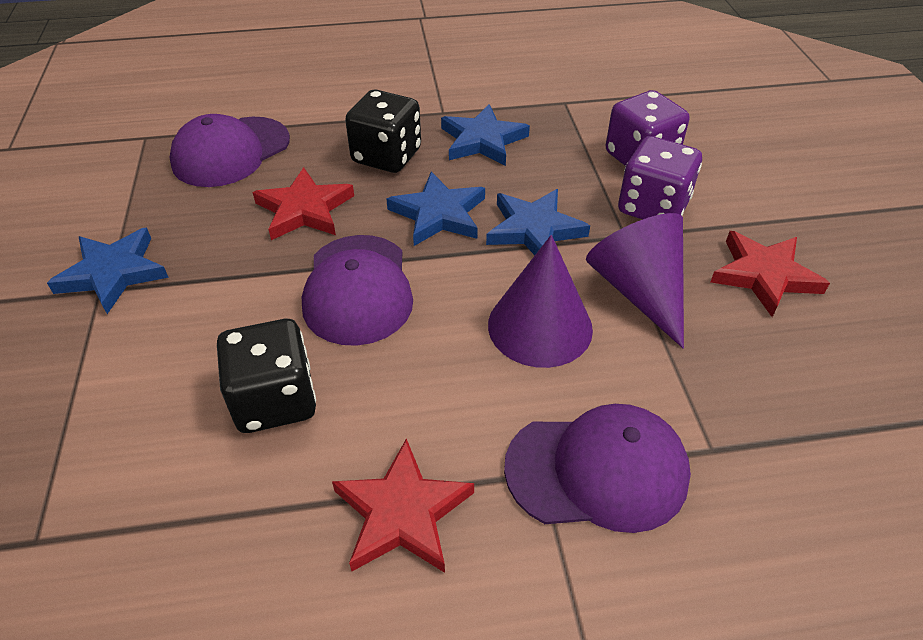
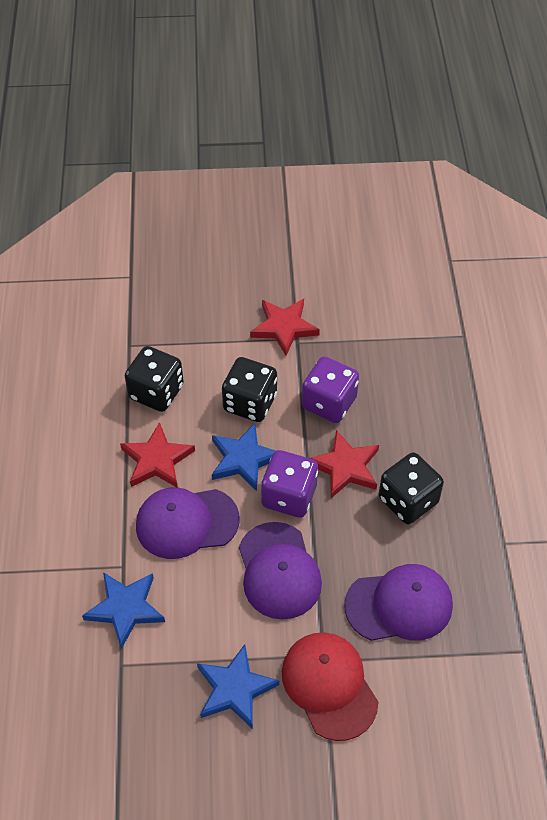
black dice: [217,319,316,433] [345,90,421,173] = 2 -> [125,346,184,412] [222,357,277,422] [379,452,444,524] = 3
blue star: [47,228,169,314] [386,172,485,246] [441,104,530,166] [486,189,590,255] = 4 -> [82,572,165,649] [197,644,280,729] [212,423,276,491] = 3
purple cone: [488,235,593,368] [586,213,684,349] = 2 -> none = 0
red cap: none = 0 -> [282,632,378,741] = 1

